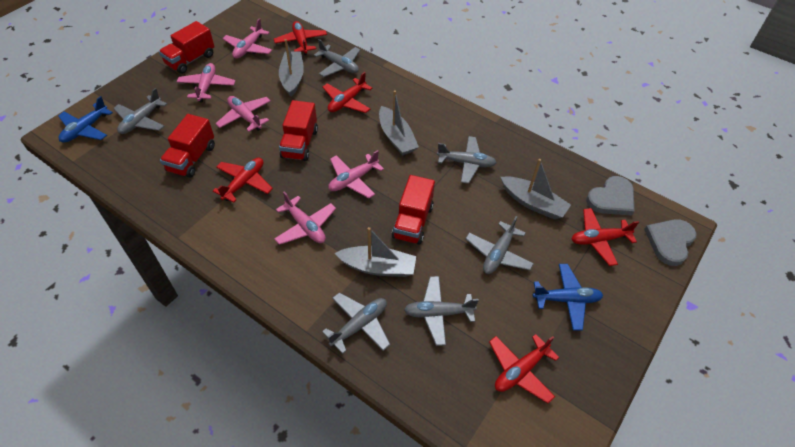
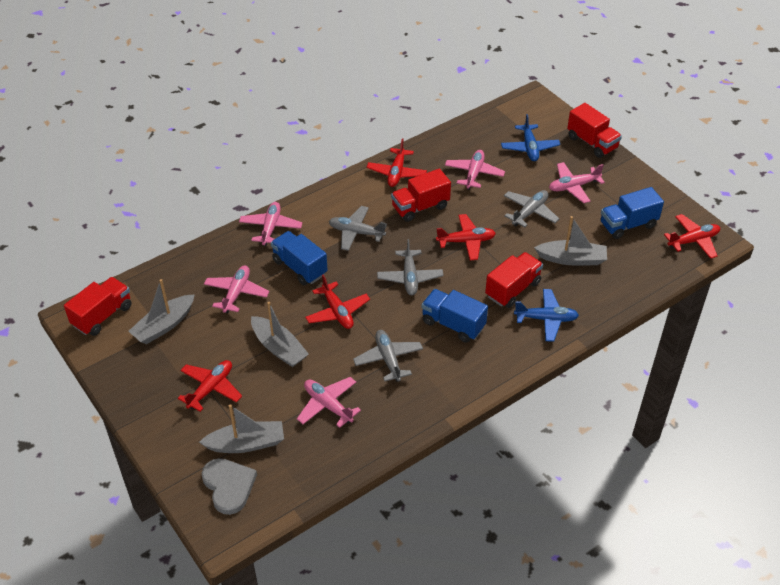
blue truck: none = 0 -> [271,231,328,285] [421,289,488,343] [600,187,664,239] = 3
grey heart: [586,176,634,216] [644,219,697,266] = 2 -> [202,458,257,515] = 1
grey plane: [113,88,167,134] [314,39,360,77] [322,292,390,354] [404,276,479,346] [437,136,496,184] [465,216,534,274] = 6 -> [329,206,387,251] [353,330,423,382] [377,239,444,295] [504,190,559,227] = 4

